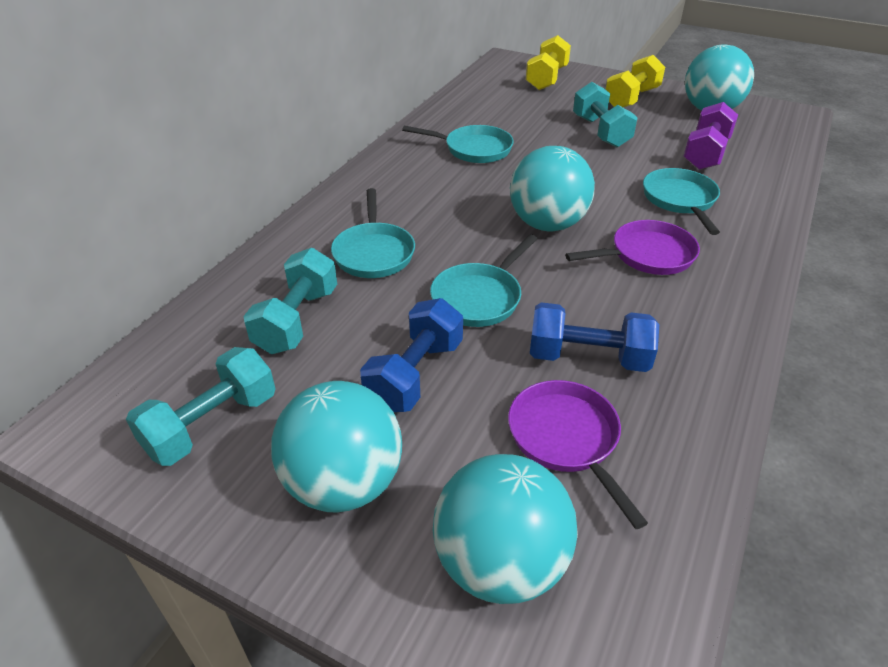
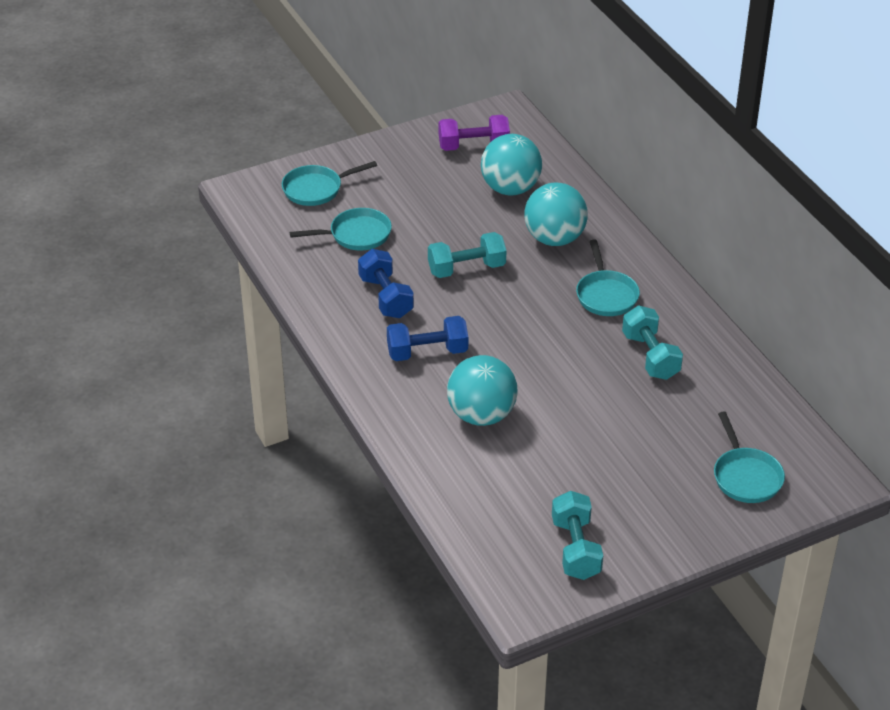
purple pan: [508,380,648,529] [565,220,700,275] = 2 -> none = 0
turquoise ball: [271,381,402,513] [433,454,578,604] [510,146,595,231] [685,44,754,110] = 4 -> [447,355,517,426] [481,134,542,196] [524,183,588,246] = 3
yellow dumbbell: [526,35,571,90] [606,55,665,107] = 2 -> none = 0

